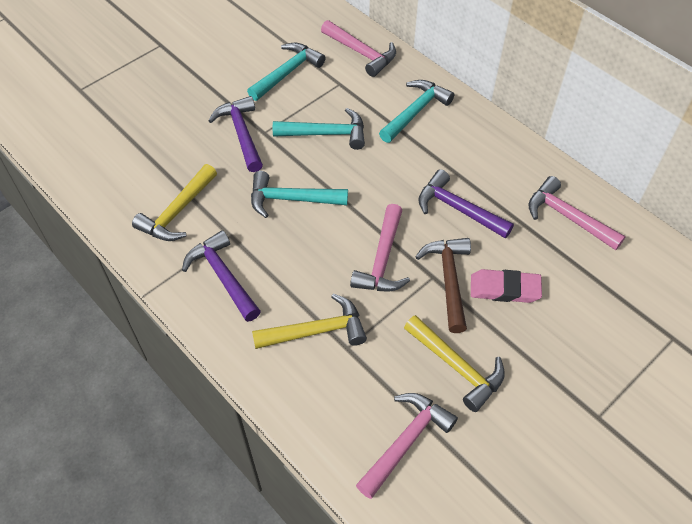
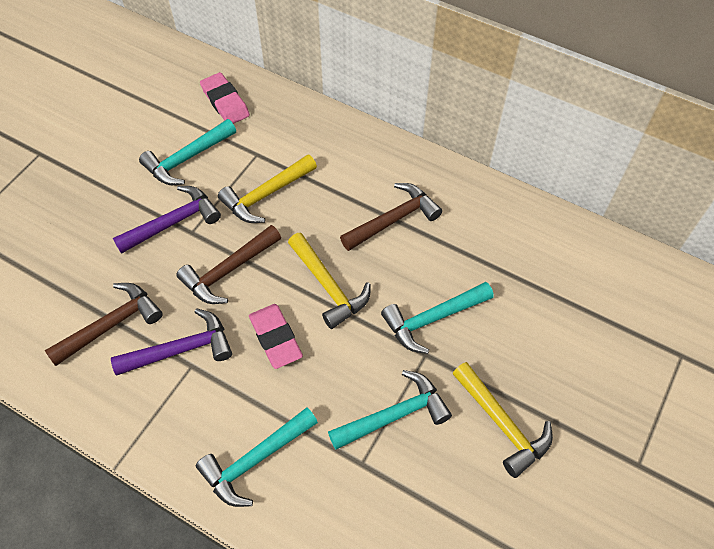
brown hammer: [415,238,471,333] = 1 -> [45,283,163,366] [176,225,281,304] [340,183,442,251] = 3
pink eraser: [471,269,542,303] = 1 -> [200,72,250,124] [249,304,303,369] = 2
pink hammer: [321,20,396,77] [350,204,410,291] [356,393,458,499] [528,176,626,250] = 4 -> none = 0
purple hammer: [182,230,261,322] [208,96,263,172] [418,169,514,238] = 3 -> [111,308,232,375] [113,186,221,254] = 2

